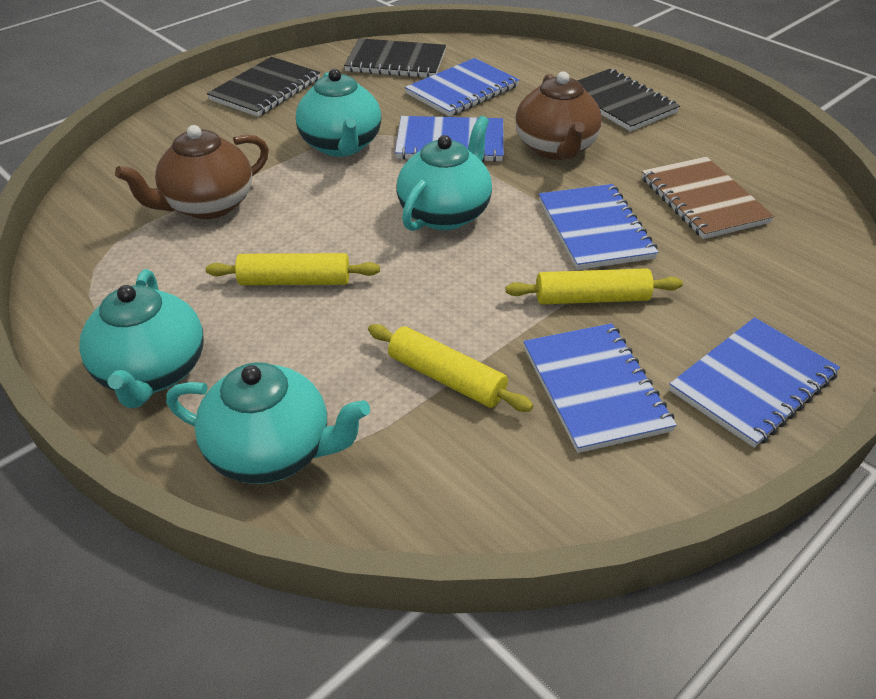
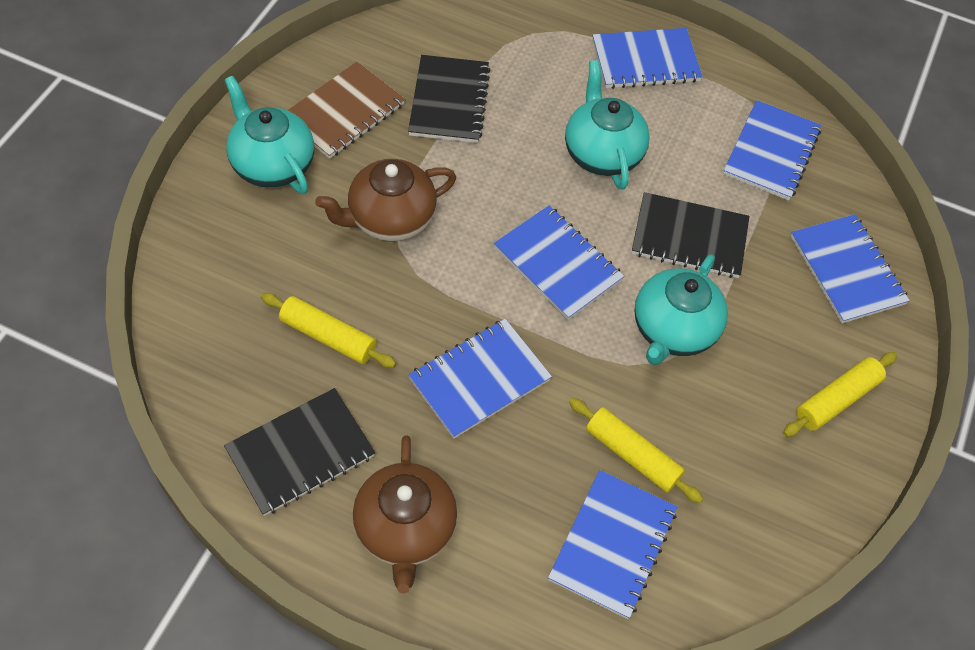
blue notebook: [395,116,504,162] [405,58,519,117] [523,323,677,453] [539,184,659,270] [669,317,840,448] = 5 -> [408,319,552,439] [494,205,624,320] [548,470,677,619] [592,28,703,89] [723,100,821,200] [791,214,910,323] = 6
turquoise teapot: [79,269,204,408] [166,362,370,484] [296,69,382,157] [397,116,492,231] = 4 -> [225,76,314,194] [565,60,650,190] [634,254,728,365] = 3

